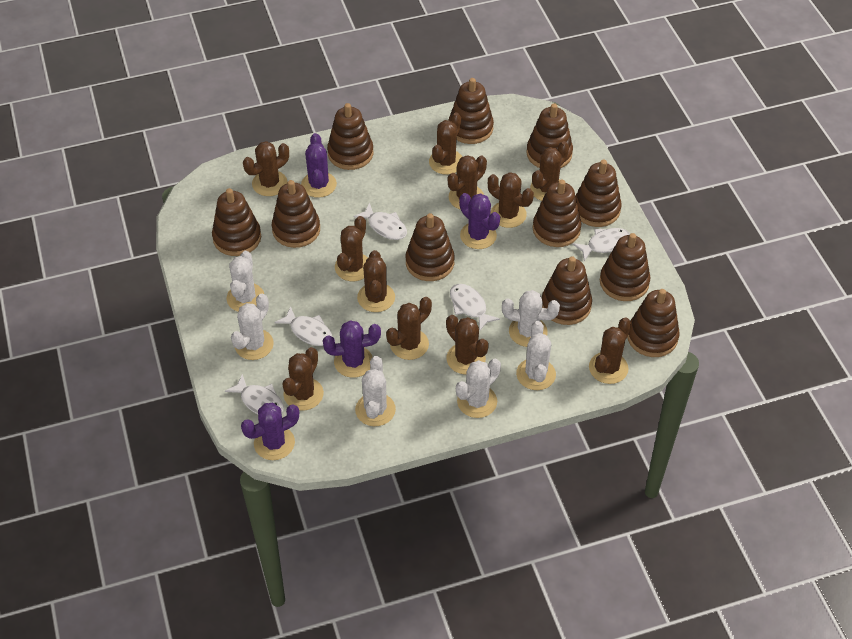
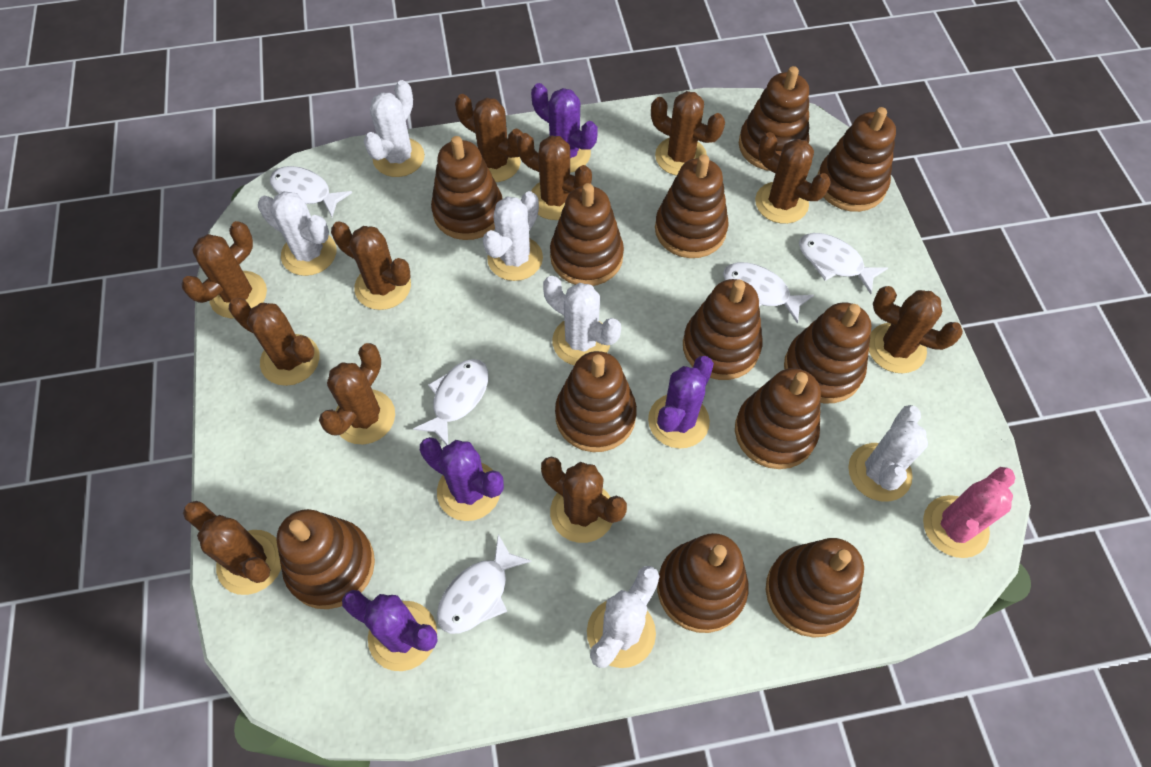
brown stacking toy: [212,188,261,256] [272,180,320,248] [327,103,374,170] [405,213,455,281] [449,78,494,144] [526,103,573,168] [533,180,581,247] [542,257,592,325] [575,160,621,227] [600,233,650,301] [627,289,680,357] = 11 -> [276,509,375,609] [431,136,503,240] [550,183,624,286] [555,351,637,452] [655,155,729,258] [657,533,749,633] [683,279,762,380] [735,368,821,469] [739,66,809,171] [766,538,864,638] [784,302,871,404] [818,107,896,212] = 12
pink cactus: none = 0 -> [923,467,1015,558] = 1

